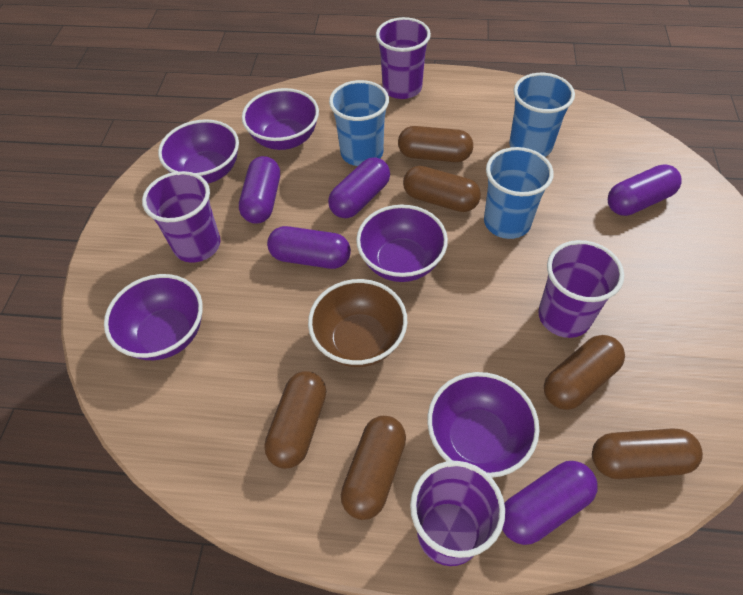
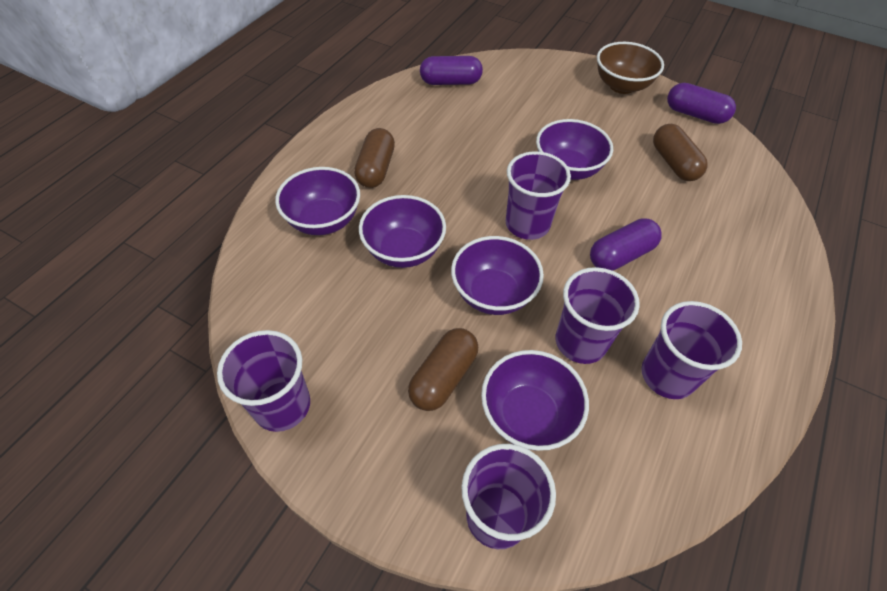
blue cup: [329,80,389,166] [484,147,554,239] [509,73,575,157] = 3 -> none = 0
brown capsule: [264,371,326,469] [341,416,406,520] [398,126,473,162] [403,166,481,212] [544,335,625,410] [592,428,703,479] = 6 -> [354,128,395,188] [408,328,478,411] [653,124,708,181] = 3
purple capsule: [239,156,280,224] [267,226,351,269] [328,157,390,218] [502,461,598,545] [608,164,682,216] = 5 -> [420,56,483,85] [590,218,662,271] [667,83,736,124] = 3
purple cup: [142,171,221,263] [376,17,431,99] [410,461,505,566] [538,240,624,338] = 4 -> [217,330,310,432] [461,444,556,549] [506,151,571,240] [555,267,640,364] [641,301,742,399] = 5

